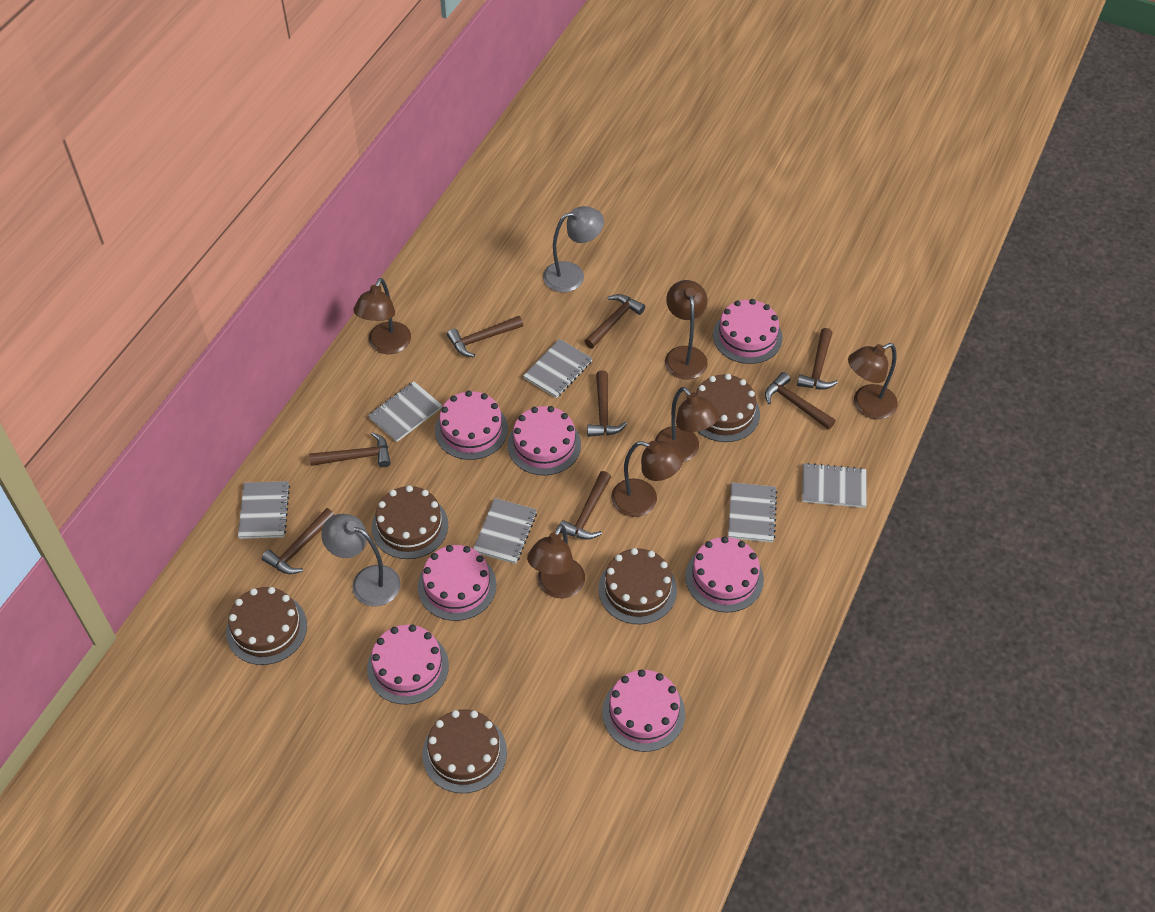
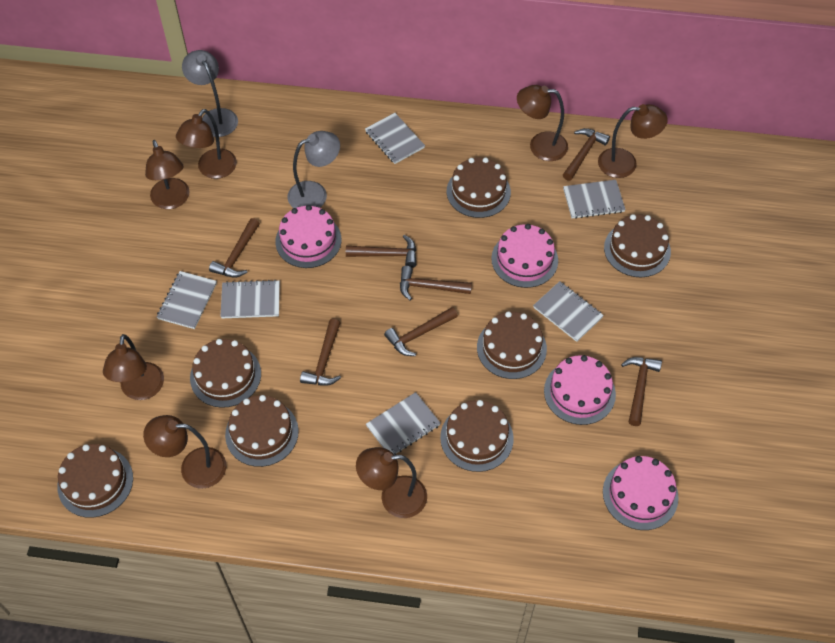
brown cake: [226,587,307,665] [372,485,448,559] [422,709,507,793] [598,548,677,624] [696,374,760,442] = 5 -> [57,444,133,518] [190,339,261,408] [225,395,299,467] [440,400,514,472] [447,157,511,218] [477,311,547,379] [604,214,671,277] = 7
brown hammer: [262,508,335,574] [309,432,391,467] [447,316,523,357] [560,471,611,540] [584,294,645,348] [587,370,627,437] [765,372,836,430] [797,328,838,390] = 8 -> [209,218,260,278] [300,319,341,386] [346,235,416,268] [384,307,458,356] [400,266,472,300] [563,128,610,181] [621,357,662,426] = 7
brown lamp: [353,278,411,354] [527,524,585,598] [611,441,684,517] [655,387,719,462] [665,280,708,379] [848,343,898,419] = 6 -> [103,334,164,400] [143,415,226,489] [145,140,190,209] [176,109,237,179] [356,447,427,518] [517,85,568,161] [598,104,668,178] = 7
pink cake: [367,625,449,705] [418,545,496,621] [435,390,508,460] [508,406,581,475] [602,669,685,752] [685,536,764,613] [713,299,783,364] = 7 -> [275,205,341,268] [491,224,558,288] [544,355,616,425] [603,456,679,530] = 4

